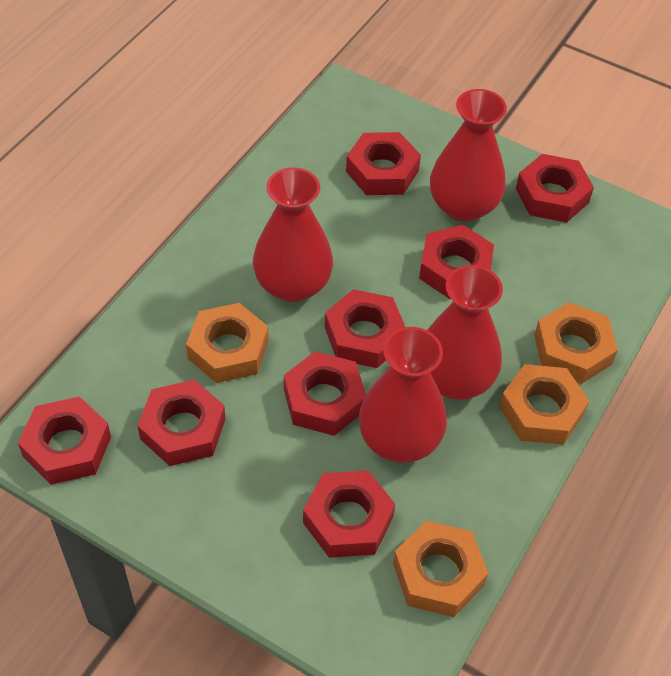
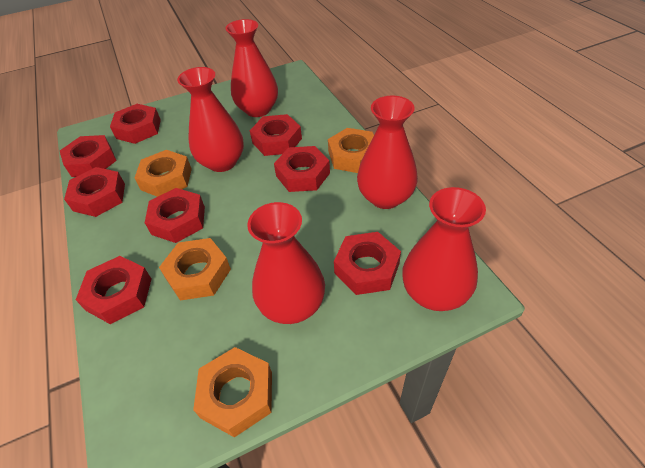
red vase: [253,167,333,302] [359,327,447,463] [427,265,503,400] [430,89,507,222] = 4 -> [177,67,244,172] [225,19,278,117] [247,202,325,324] [357,96,418,209] [402,187,486,311] = 5

